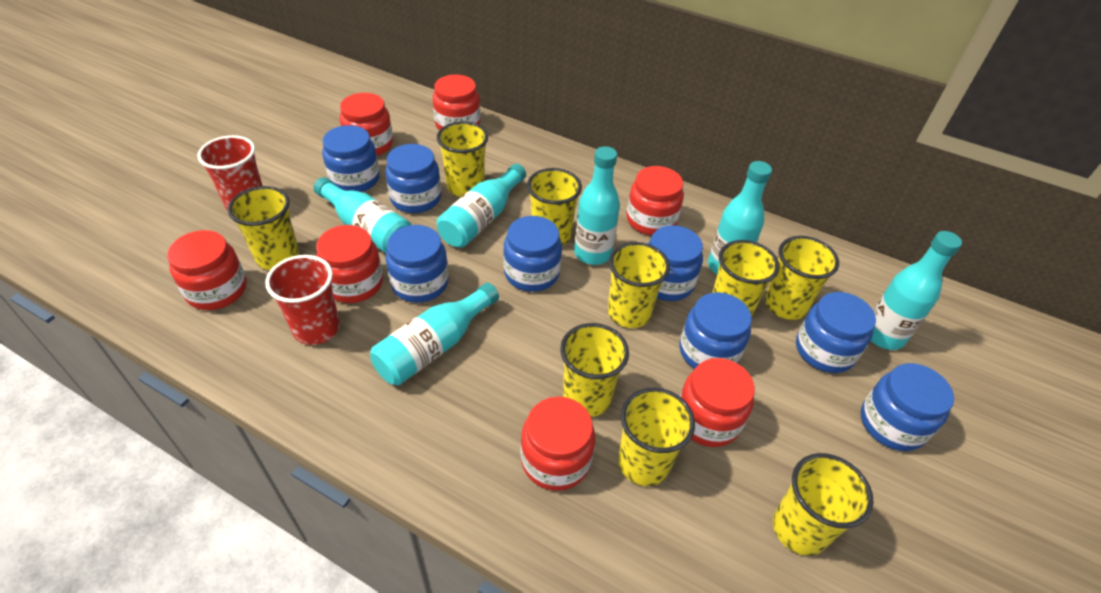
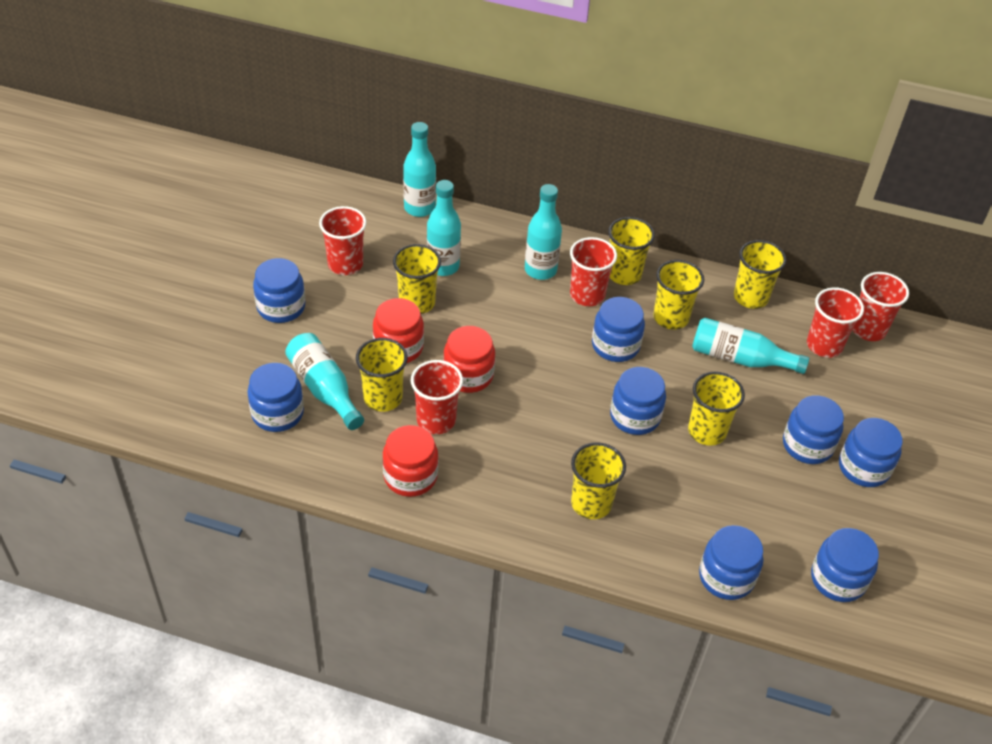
red cup: [197,135,263,211] [265,255,340,345] = 2 -> [319,206,367,275] [411,360,463,434] [570,237,617,306] [807,287,864,358] [852,272,909,341] = 5
red jar: [167,230,247,310] [316,225,383,303] [340,93,393,156] [433,75,480,130] [521,397,595,491] [626,166,684,235] [680,358,755,447] = 7 -> [373,298,424,363] [382,425,438,497] [443,326,495,393] = 3
turquoise bottle: [313,177,412,253] [370,283,499,385] [437,164,526,248] [574,146,620,265] [708,161,772,274] [871,231,962,350] = 6 -> [285,333,364,430] [403,122,436,217] [427,180,461,276] [525,184,562,280] [692,318,809,374] = 5
yellow cup: [228,186,299,270] [437,121,488,197] [527,168,582,246] [560,323,629,417] [608,242,670,328] [618,387,695,486] [712,240,780,317] [765,236,839,320] [773,453,874,556] = 9 -> [356,338,408,412] [393,244,441,314] [571,442,626,519] [608,217,655,285] [653,260,704,330] [688,372,745,445] [734,240,786,309] = 7

